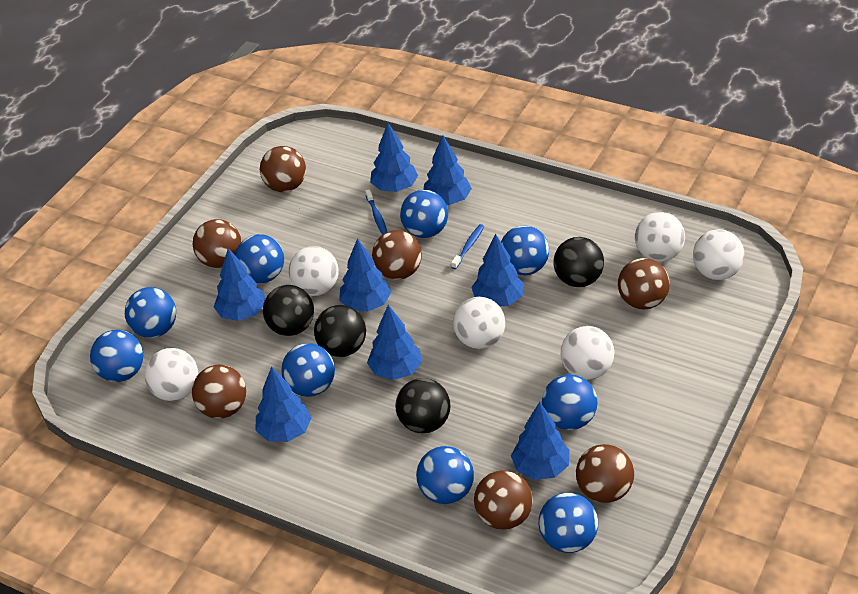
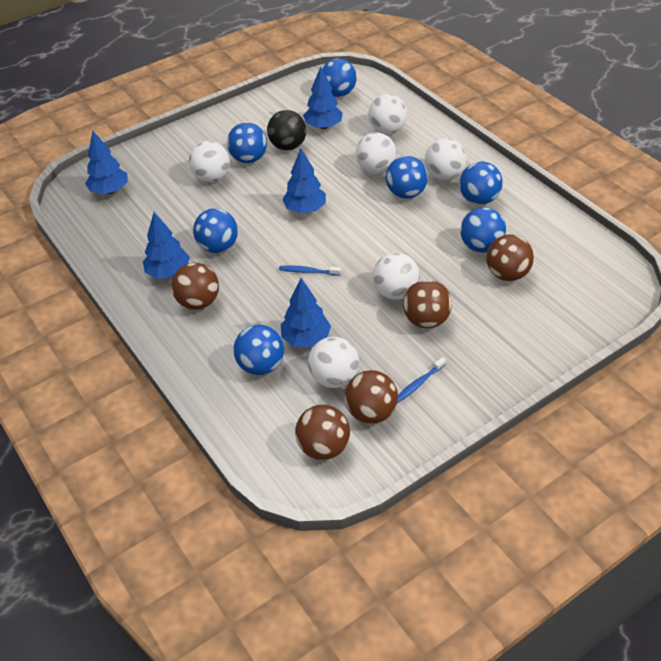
black ball: [263,285,314,336] [314,305,366,357] [395,378,451,433] [553,237,604,287] = 4 -> [267,110,307,150] = 1
blue ball: [90,330,143,382] [125,287,176,338] [235,234,284,283] [281,343,335,397] [400,190,448,238] [416,446,474,504] [501,226,549,275] [539,493,598,553] [542,374,598,430] = 9 -> [193,208,238,253] [227,122,267,163] [233,325,284,375] [322,59,357,97] [386,156,428,199] [459,161,502,205] [460,207,506,253] = 7
blue tree: [214,248,265,321] [256,366,312,442] [339,239,391,311] [367,305,422,380] [370,123,418,192] [423,135,472,205] [471,234,524,306] [511,402,570,480] = 8 -> [85,131,128,194] [143,212,190,279] [281,278,331,347] [282,149,326,214] [303,66,343,129] = 5
brown ball: [192,219,242,268] [192,365,246,419] [260,146,306,192] [372,230,422,280] [474,470,533,530] [576,444,634,503] [618,258,670,310] = 7 -> [171,262,219,310] [295,405,350,460] [345,370,398,424] [403,280,452,328] [486,235,534,281] = 5

